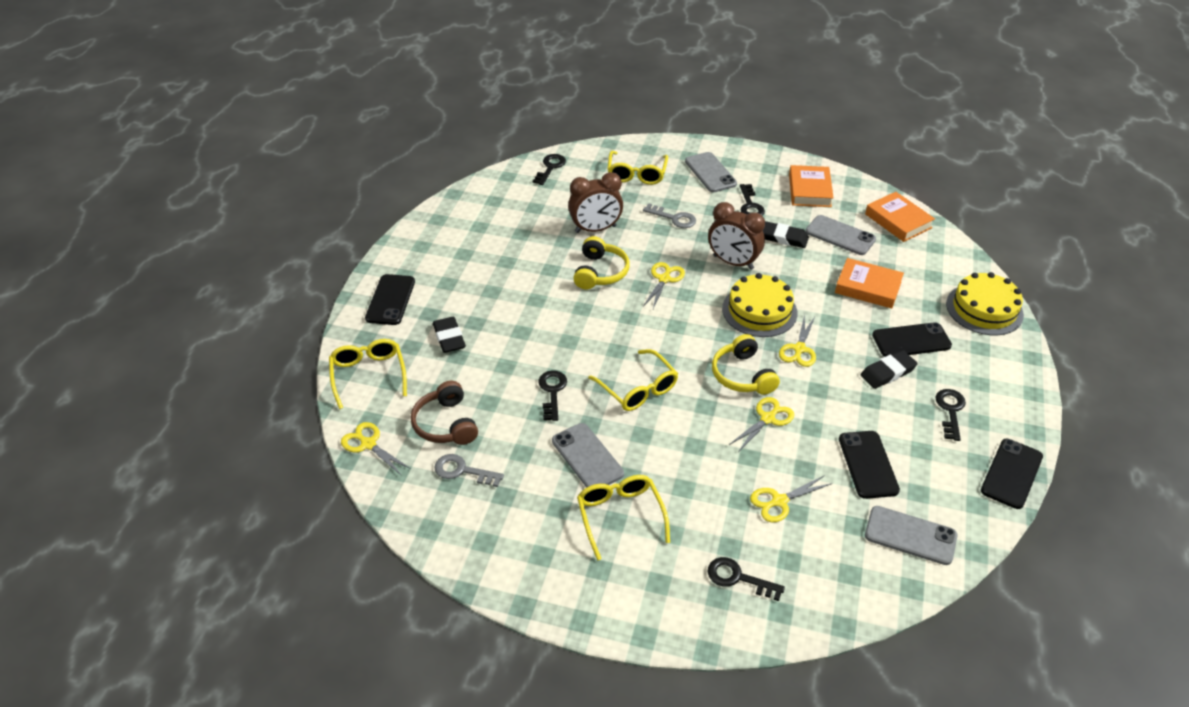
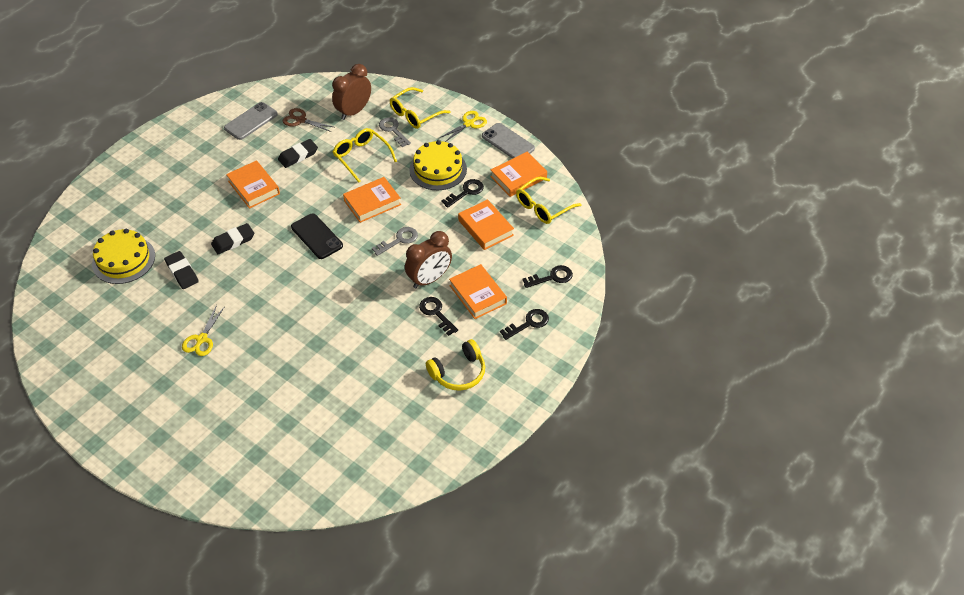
black key: [533,154,566,185] [538,370,567,421] [708,557,785,601] [740,184,765,216] [935,389,966,441] = 5 -> [419,297,458,336] [441,179,484,208] [500,309,549,340] [522,265,573,288] = 4
black phone: [365,274,415,325] [839,431,900,499] [872,322,952,357] [981,439,1043,509] = 4 -> [291,214,343,259] = 1
brown headphones: [411,381,478,445] = 1 -> none = 0
brown scissors: none = 0 -> [283,108,333,132] = 1
grey phone: [552,423,624,488] [685,152,737,192] [806,215,876,255] [865,506,957,565] = 4 -> [224,102,278,140] [482,123,535,159] = 2
orange book: [789,165,834,207] [835,258,904,309] [865,192,935,242] = 3 -> [226,160,280,209] [343,177,401,223] [449,264,507,319] [458,199,514,250] [490,152,547,197] = 5
yellow glasses: [329,339,407,409] [577,475,670,561] [588,349,678,411] [607,151,668,185] = 4 -> [333,128,397,183] [390,87,451,129] [516,177,582,224] = 3
yellow headphones: [573,236,630,289] [712,334,780,395] = 2 -> [426,339,485,391] = 1
yellow scissors: [341,422,411,476] [643,262,685,309] [729,397,794,452] [750,475,833,522] [779,314,816,367] = 5 -> [182,305,225,356] [439,111,487,142] = 2

